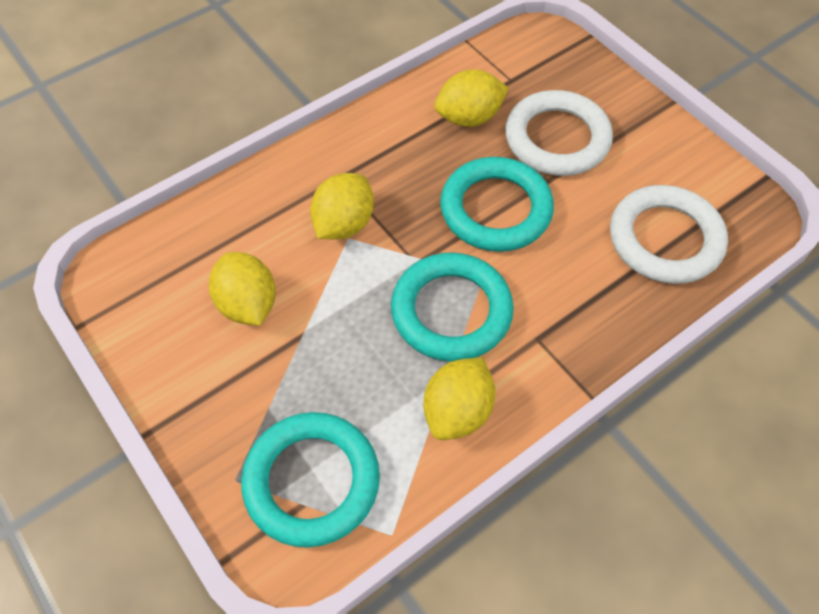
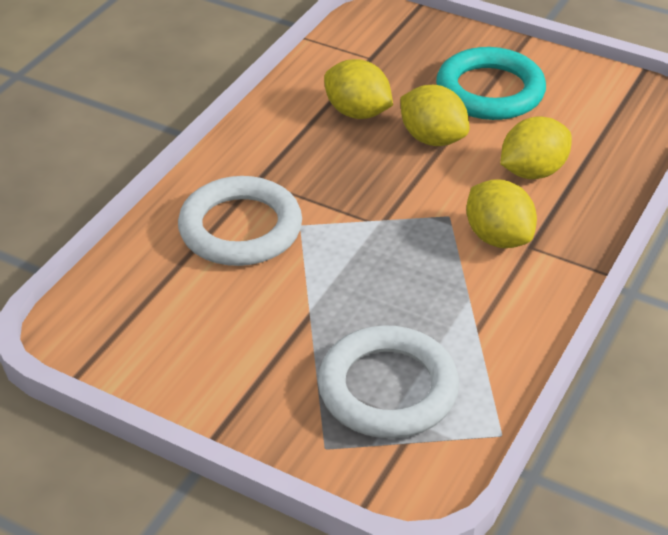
turquoise ring: [241,412,380,548] [391,252,514,362] [440,157,554,252] = 3 -> [436,47,546,120] = 1

